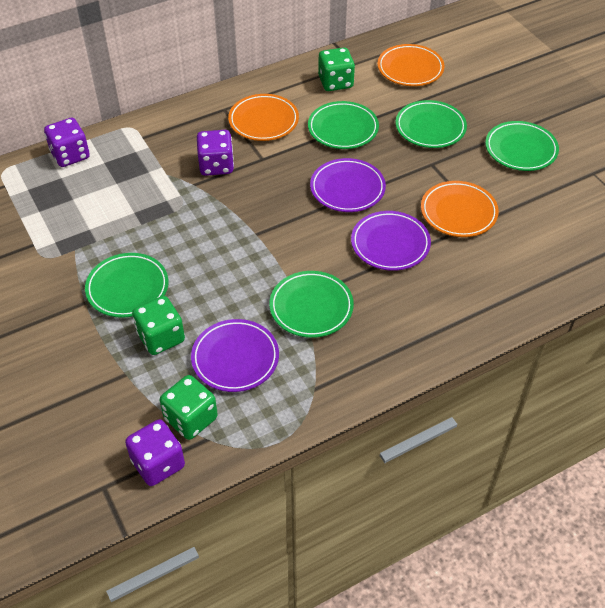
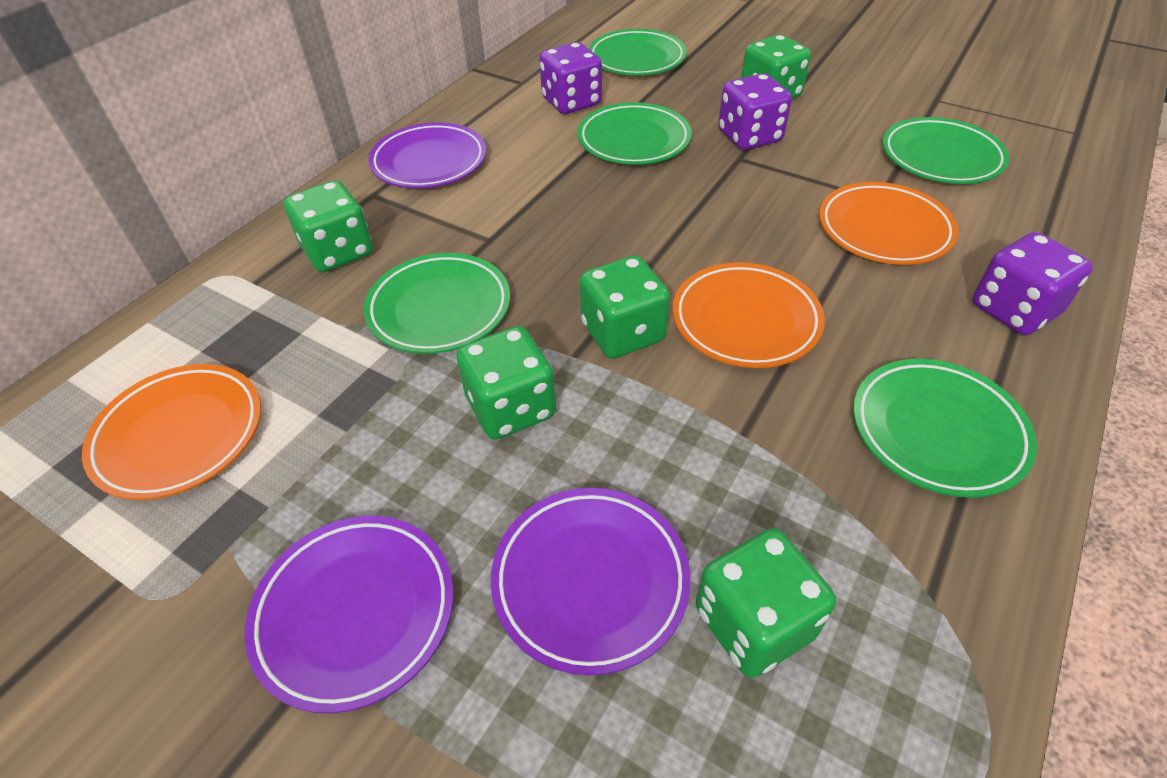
green dice: [132,296,185,355] [160,375,218,440] [318,47,355,91] = 3 -> [284,180,373,272] [457,326,556,440] [580,256,670,359] [696,528,836,678] [741,35,811,99] = 5

